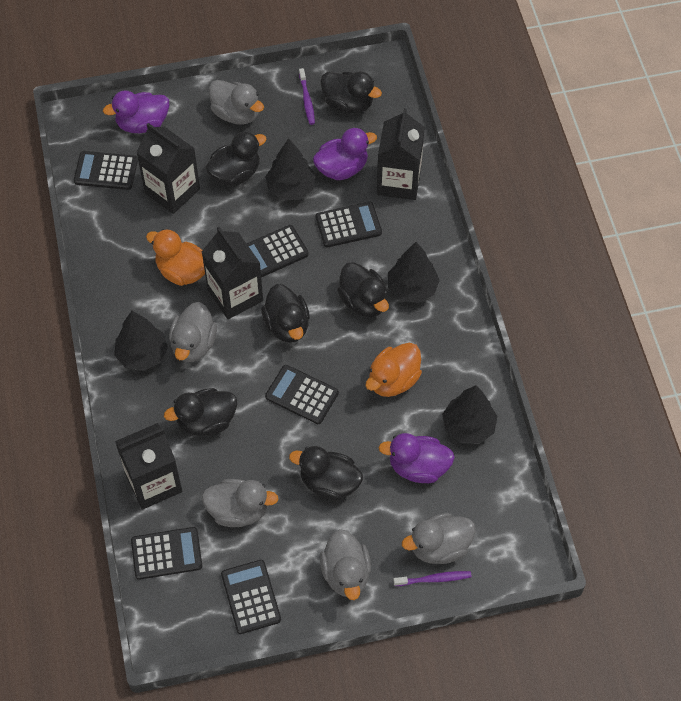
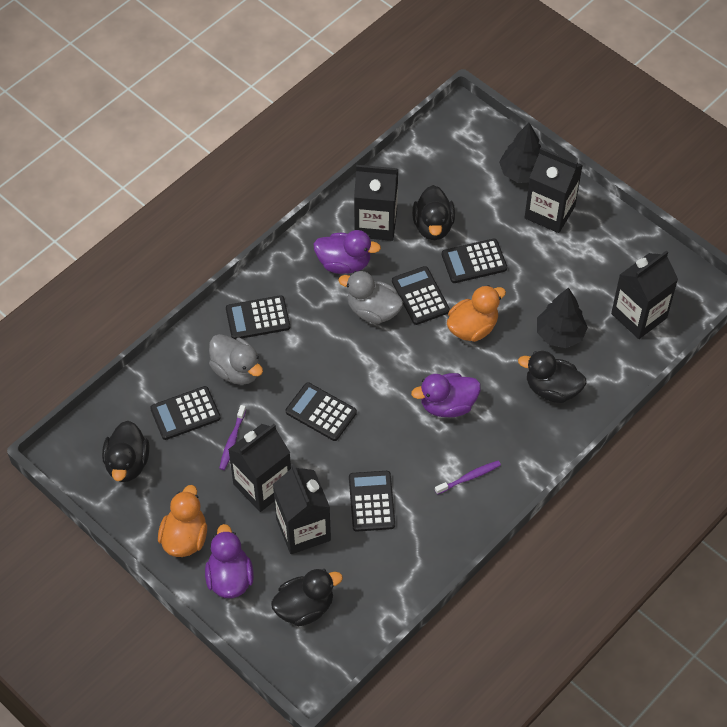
black carton: [115,423,182,510] [136,123,200,214] [202,227,263,319] [377,108,425,200] = 4 -> [228,424,291,512] [273,464,331,554] [354,165,398,241] [524,147,583,233] [611,250,678,339] = 5
black duck: [164,388,237,436] [205,131,266,186] [261,284,310,343] [289,446,363,501] [320,72,382,113] [337,262,389,317] = 6 -> [102,421,149,482] [271,569,343,626] [412,185,455,240] [518,351,587,403] = 4
black tree: [114,311,168,371] [265,138,316,200] [388,242,440,303] [442,385,497,444] = 4 -> [499,123,541,183] [537,287,588,348] = 2
grey duck: [169,302,217,362] [202,479,278,527] [209,80,264,124] [320,529,371,600] [402,513,475,564] = 5 -> [209,334,263,385] [338,271,403,324] = 2

